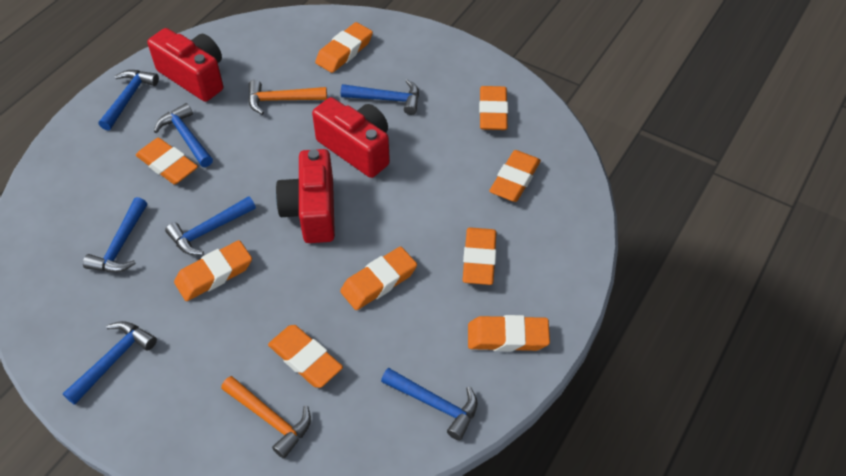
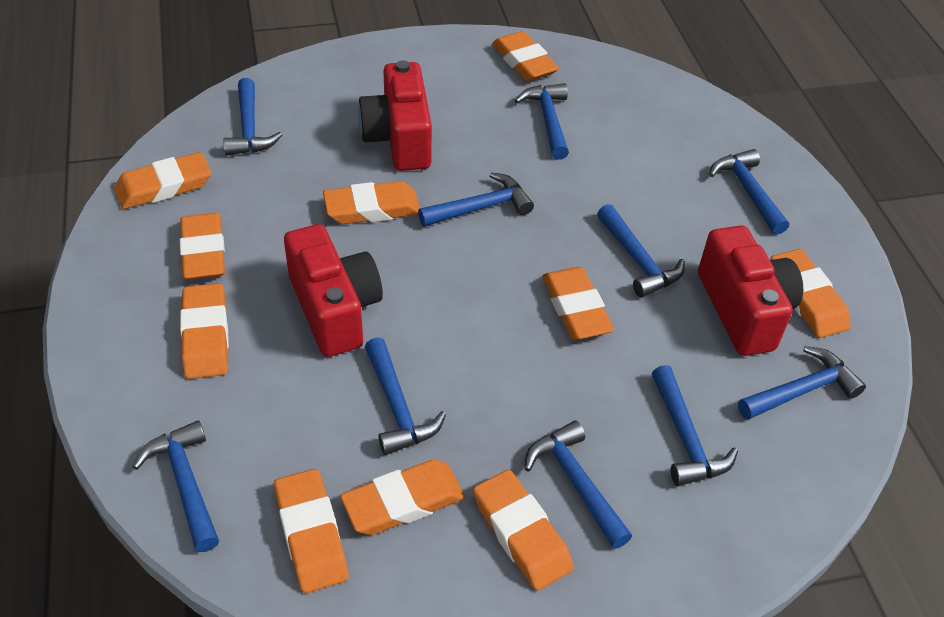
blue hammer: [62,321,157,405] [83,197,147,272] [99,70,159,131] [154,103,213,167] [165,196,256,255] [341,79,419,115] [381,368,478,440] = 7 -> [133,420,219,552] [223,78,282,156] [365,337,446,455] [418,172,534,227] [515,83,569,160] [524,421,632,549] [597,204,685,298] [652,365,738,486] [709,149,789,235] [738,346,866,420] = 10
orange eraser: [136,138,198,185] [174,240,252,301] [268,325,343,388] [315,22,373,73] [340,247,417,310] [463,227,497,285] [468,315,550,352] [479,86,508,130] [489,150,541,202] = 9 -> [114,152,211,209] [180,213,225,280] [180,283,229,379] [274,469,349,593] [323,181,420,224] [340,459,465,535] [473,470,574,591] [492,31,559,81] [542,267,614,340] [770,249,851,338] = 10
orange hammer: [221,376,311,459] [248,80,327,115] = 2 -> none = 0

